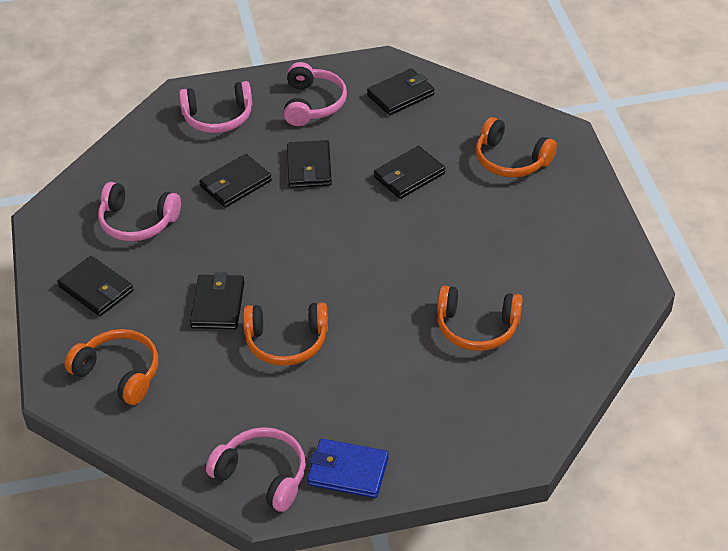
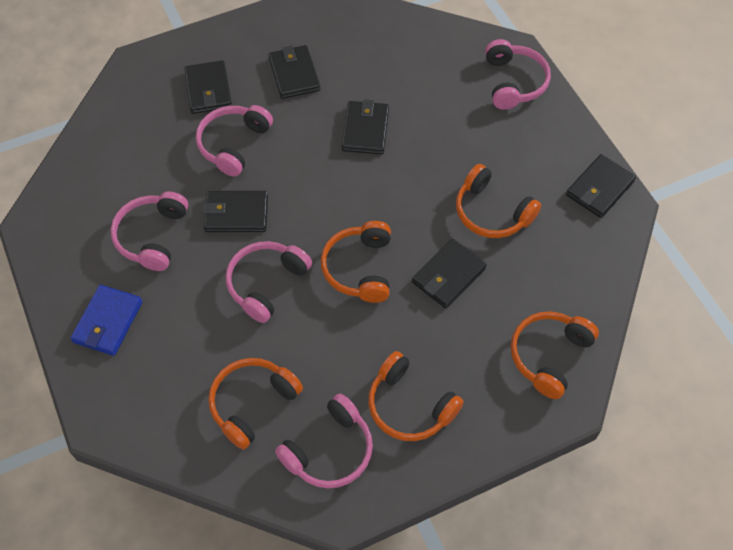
orange headphones: [65,329,158,405] [243,302,328,366] [437,286,523,351] [476,117,557,178] = 4 -> [208,358,303,450] [321,221,391,303] [368,351,464,441] [456,164,541,238] [511,311,599,399] = 5
pink headphones: [98,182,181,241] [179,81,253,133] [206,427,306,512] [284,62,347,126] = 4 -> [111,191,188,271] [196,105,273,177] [226,241,312,323] [275,394,373,488] [485,39,551,110] = 5

